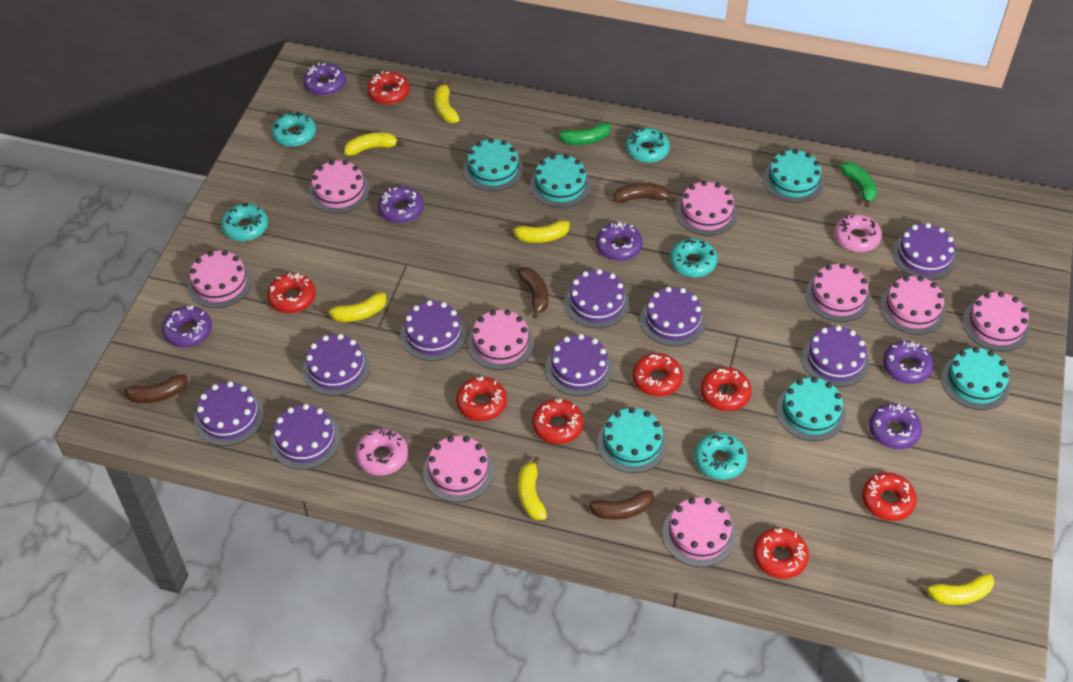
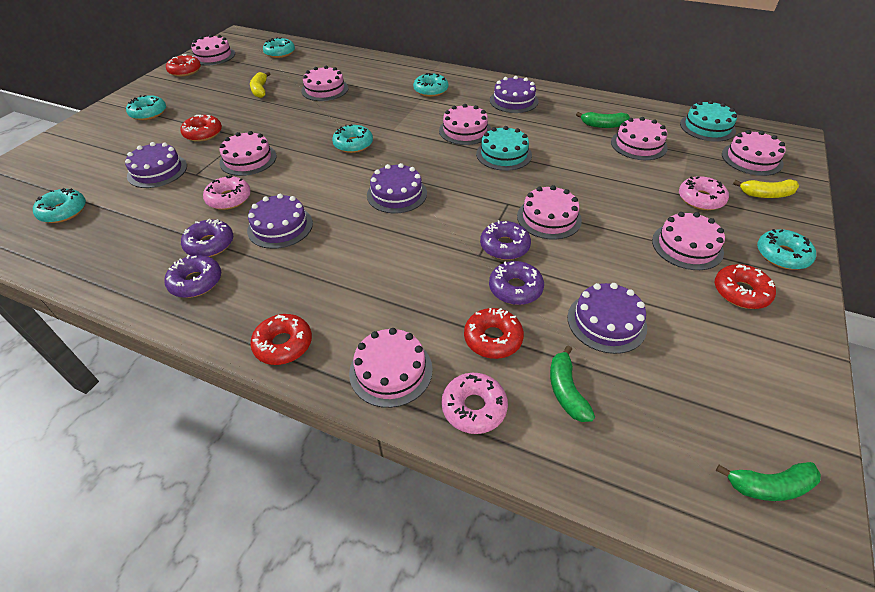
brown banana: [118,374,188,403] [516,267,548,319] [582,490,654,520] [613,183,676,203] = 4 -> none = 0
green banana: [552,122,611,145] [839,162,877,208] = 2 -> [550,345,595,422] [576,112,630,128] [716,462,821,501] = 3
pink donut: [355,429,408,476] [834,214,882,252] = 2 -> [203,175,251,210] [441,373,508,434] [679,176,729,210] = 3
purple cake: [194,381,264,446] [270,404,340,470] [302,334,370,396] [400,300,466,361] [545,334,613,396] [564,269,629,328] [640,287,706,346] [802,325,869,387] [892,223,957,280] = 9 -> [125,142,187,188] [247,194,313,249] [367,163,427,213] [490,76,538,113] [568,283,647,354] = 5
purple donut: [162,306,212,348] [303,63,346,96] [378,186,424,223] [596,222,643,261] [869,404,922,449] [883,341,934,384] = 6 -> [164,255,221,298] [181,219,233,257] [480,220,531,260] [489,261,544,305] = 4
red donut: [267,273,316,313] [367,71,410,105] [456,377,507,421] [532,399,584,444] [632,353,683,396] [700,367,752,411] [753,528,809,579] [862,472,917,521] = 8 -> [166,54,201,77] [180,115,222,142] [250,314,312,365] [464,308,524,359] [715,264,776,309] = 5
turquoise cake: [463,138,523,191] [530,154,591,208] [597,407,667,473] [763,149,824,203] [776,377,846,441] [941,347,1010,410] = 6 -> [476,126,532,171] [680,100,737,142] = 2
turquoise donut: [221,203,268,241] [272,111,316,147] [626,128,670,163] [670,238,717,277] [694,433,747,480] = 5 -> [33,188,86,223] [126,95,166,120] [263,37,295,58] [332,124,373,153] [413,73,448,97] [757,229,816,269] = 6
yellow banana: [322,293,387,322] [344,132,404,156] [434,81,460,123] [507,220,569,243] [518,457,547,520] [920,574,995,605] = 6 -> [250,72,270,98] [733,179,799,198] = 2

